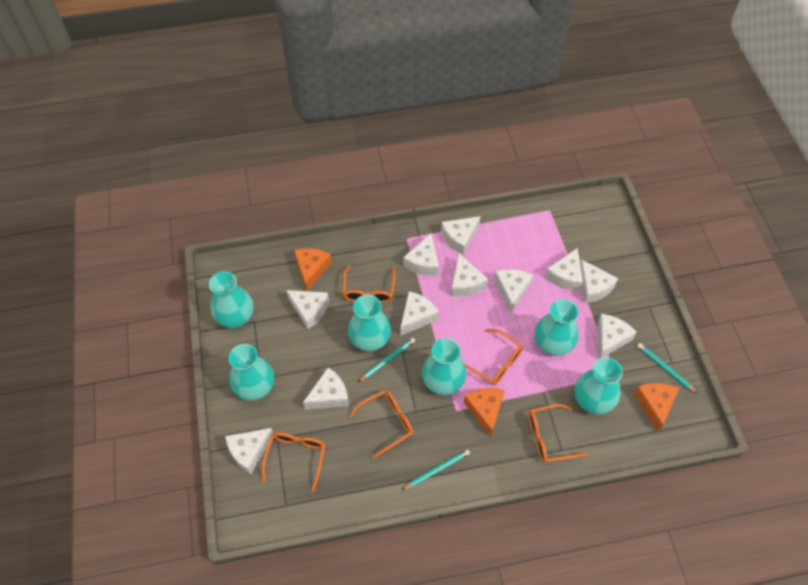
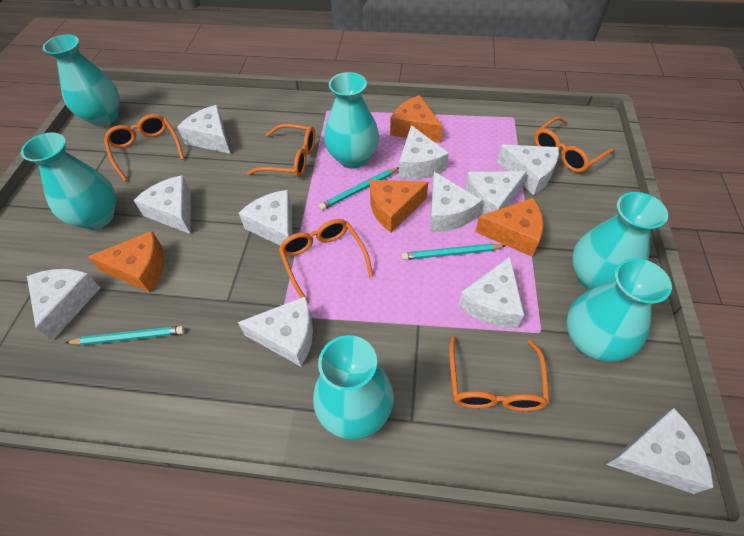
orange cheese: [294,248,332,291] [464,388,505,437] [634,383,679,432] = 3 -> [88,231,164,293] [370,180,428,233] [390,95,443,143] [475,198,543,257] = 4

